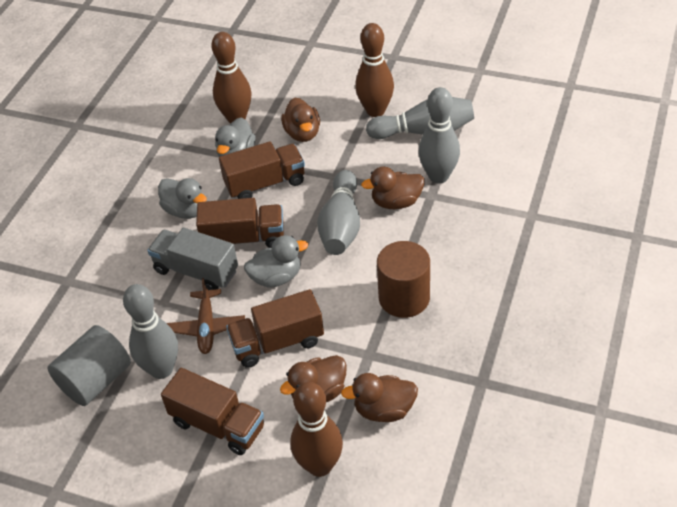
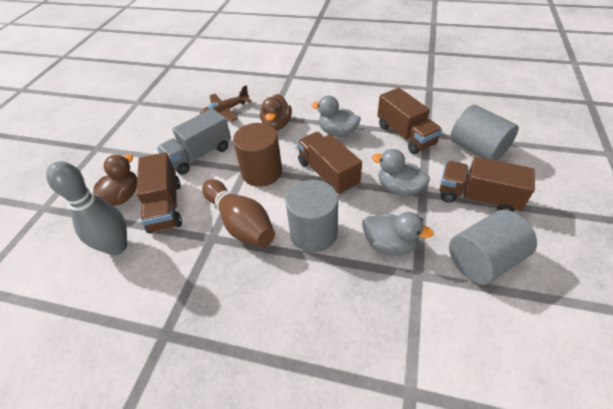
brown bowling pin: [211,32,252,124] [290,382,343,477] [355,23,394,117] = 3 -> [202,179,275,247] = 1
brown duck: [280,355,347,402] [281,97,320,142] [341,373,418,422] [361,166,424,209] = 4 -> [93,154,137,206] [260,94,292,131] = 2
grey bowling pin: [123,284,178,379] [317,170,360,255] [366,97,474,139] [419,87,460,183] = 4 -> [46,161,127,256] = 1
grey cylinder: [47,325,131,406] = 1 -> [286,180,338,253] [449,210,537,285] [450,105,519,161] = 3

